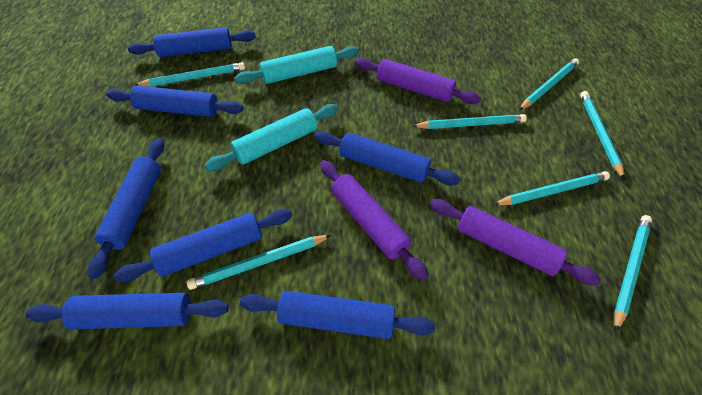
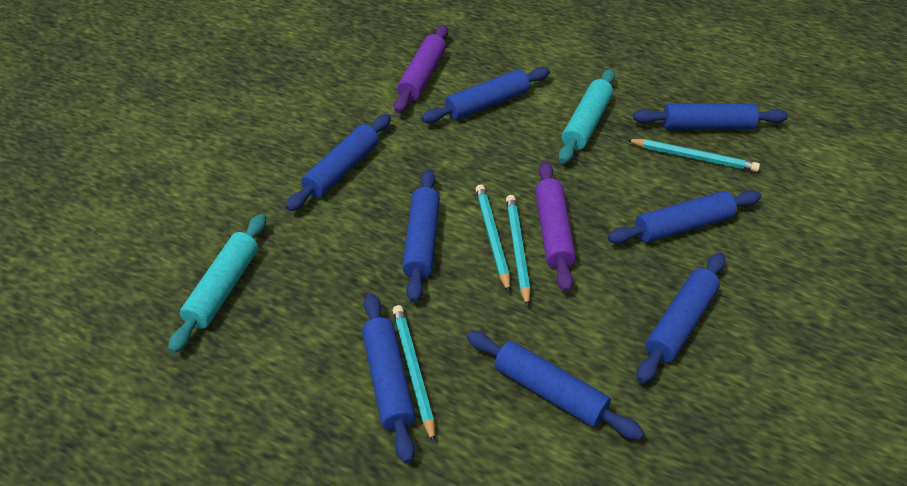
blue rolling pin: [26,293,229,330] [88,138,164,279] [106,86,243,117] [114,209,293,282] [128,27,256,57] [240,291,435,339] [314,131,460,186] = 7 -> [286,114,391,211] [362,293,416,464] [402,169,440,303] [422,67,550,123] [466,331,644,440] [607,190,761,244] [633,103,788,129] [637,252,726,383] = 8
purple rolling pin: [320,160,429,281] [355,58,481,104] [429,199,601,285] = 3 -> [394,25,448,113] [535,161,576,292] = 2
turquoise pencil: [134,62,245,87] [187,235,331,290] [413,114,527,129] [493,171,610,205] [519,58,579,110] [580,91,625,180] [614,215,652,332] = 7 -> [392,305,435,443] [476,184,510,292] [506,195,531,307] [626,139,760,172] = 4

